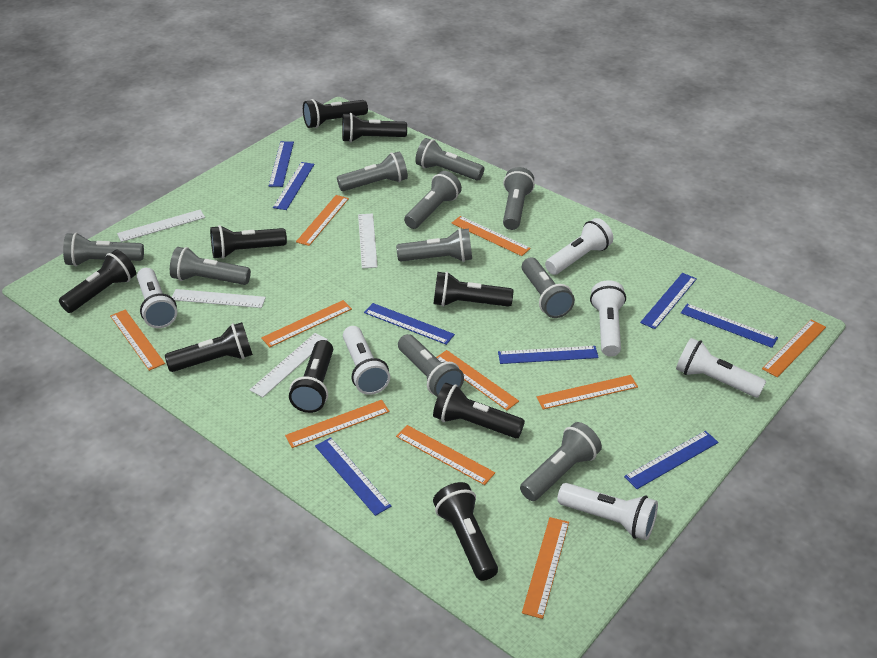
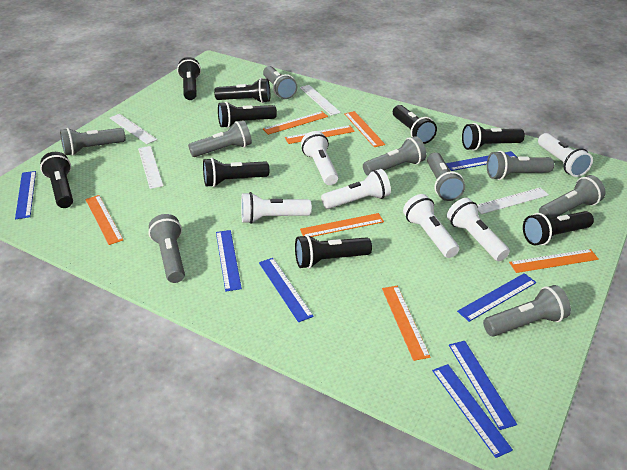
blue ruler: [269,141,294,187] [273,162,315,210] [315,437,391,516] [364,303,455,345] [498,346,599,364] [624,431,719,489] [640,273,697,329] [681,304,778,348] = 8 -> [15,171,36,219] [216,230,242,291] [259,258,314,322] [432,364,513,458] [446,151,518,171] [449,341,517,430] [457,273,536,322] = 7
grey flashlight: [63,232,144,266] [170,247,251,285] [337,151,408,191] [396,228,472,262] [398,334,464,397] [404,171,462,229] [415,138,484,180] [503,167,535,230] [520,422,602,501] [522,257,575,318] = 10 -> [60,128,126,156] [149,214,185,283] [188,120,252,157] [263,66,297,99] [363,136,426,176] [427,153,465,201] [483,285,571,336] [487,151,554,180] [539,175,605,218] = 9
orange ruler: [110,309,165,371] [261,300,352,347] [285,400,390,448] [296,195,349,246] [396,425,495,485] [436,350,519,410] [451,216,531,256] [522,517,569,619] [537,375,638,410] [762,319,826,377] = 10 -> [85,195,123,245] [263,111,328,135] [285,125,355,144] [300,213,384,237] [344,111,385,147] [382,286,430,361] [509,249,599,273] = 7

